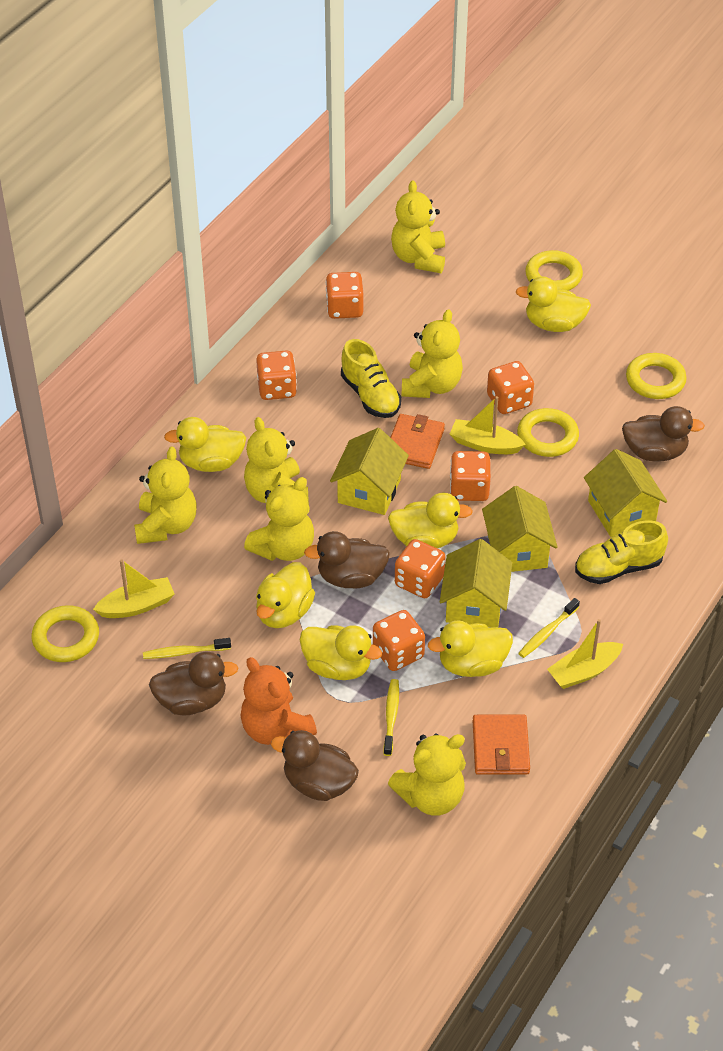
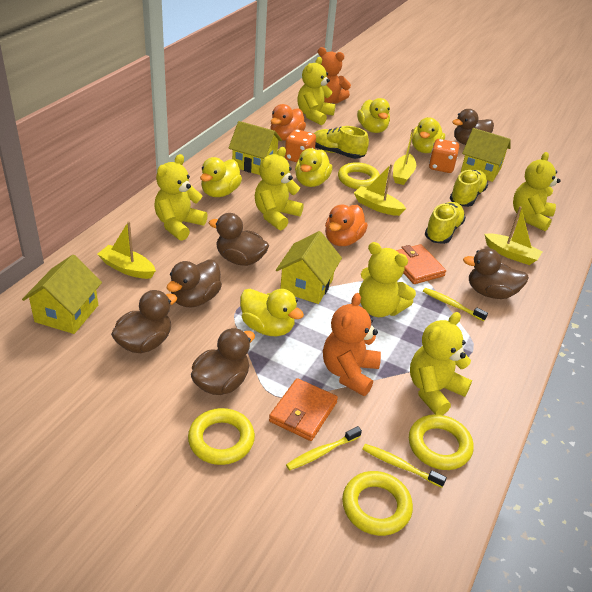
brown duck: [149,652,238,716] [271,730,359,801] [304,531,390,588] [622,406,705,462] = 4 -> [111,290,177,353] [167,259,222,307] [191,328,255,395] [209,213,269,266] [452,109,494,145] [463,248,529,299] = 6
orange dice: [256,350,297,400] [326,272,363,319] [373,610,425,671] [395,539,446,598] [450,451,491,501] [487,361,534,414] = 6 -> [285,129,316,162] [429,139,459,173] = 2
orange duck: none = 0 -> [270,104,306,141] [325,204,368,246] = 2
orange teddy bear: [240,657,317,745] = 1 -> [318,47,351,104] [323,293,381,396] = 2
yellow boat: [93,559,175,618] [450,396,526,454] [547,619,623,689] = 3 -> [97,221,156,279] [354,164,406,216] [393,129,416,185] [484,206,542,265] = 4
yellow duck: [164,417,246,472] [256,562,315,628] [300,625,382,680] [388,493,473,548] [428,620,513,677] [516,277,591,332] = 6 -> [200,157,242,197] [240,289,304,336] [295,148,333,187] [357,98,390,133] [412,117,445,153] = 5
yellow shoe: [341,339,401,418] [575,520,668,584] = 2 -> [314,126,369,159] [425,202,466,244] [450,170,488,207] = 3

